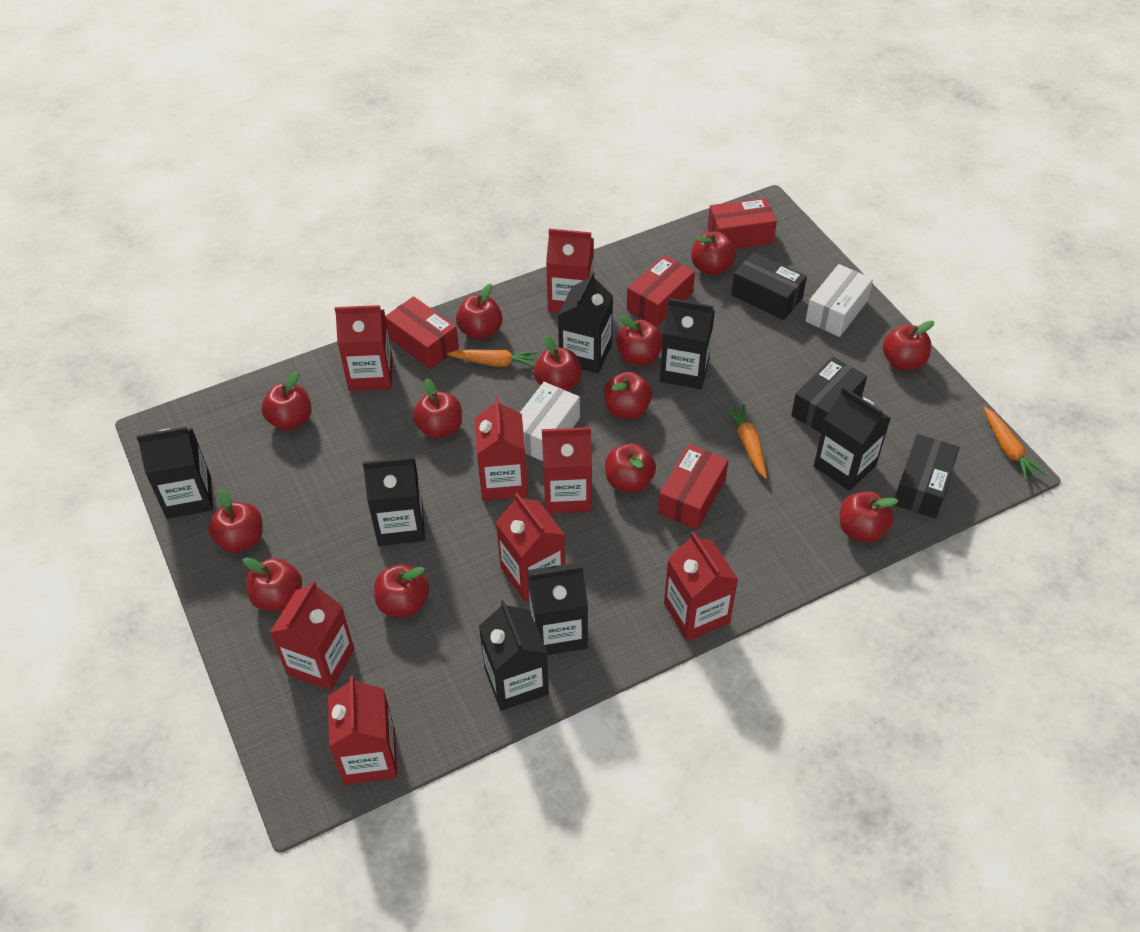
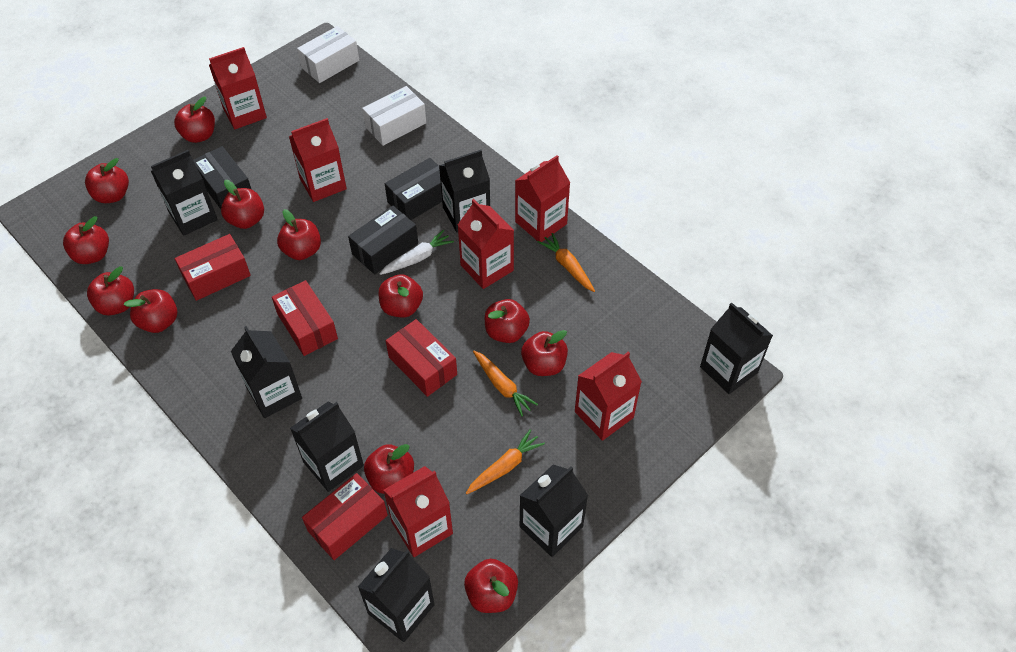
red apple: [208,489,263,553] [243,557,302,611] [261,372,312,431] [374,564,429,617] [413,378,462,439] [456,284,502,340] [534,335,582,391] [603,371,652,419] [605,443,656,493] [616,316,663,365] [691,232,736,275] [840,492,898,543] [883,320,934,370] = 13 -> [63,216,109,264] [85,158,129,203] [87,266,134,316] [124,289,177,333] [174,97,215,143] [221,180,264,229] [277,209,321,260] [364,444,414,494] [379,274,423,317] [464,559,518,613] [485,299,530,343] [521,330,568,376] = 12
red carton: [270,580,355,691] [328,676,397,785] [335,305,393,391] [475,397,528,500] [496,493,565,601] [542,427,592,514] [546,229,594,313] [664,531,738,641] = 8 -> [209,47,267,129] [289,118,347,202] [383,466,453,557] [458,199,514,289] [515,155,570,242] [575,352,642,441] = 6
white carrot: none = 0 -> [379,230,454,275] = 1

